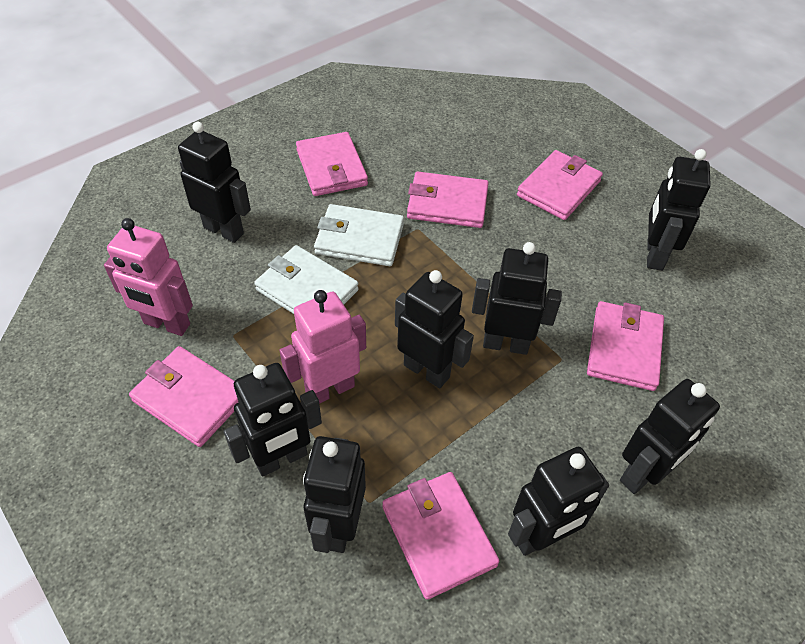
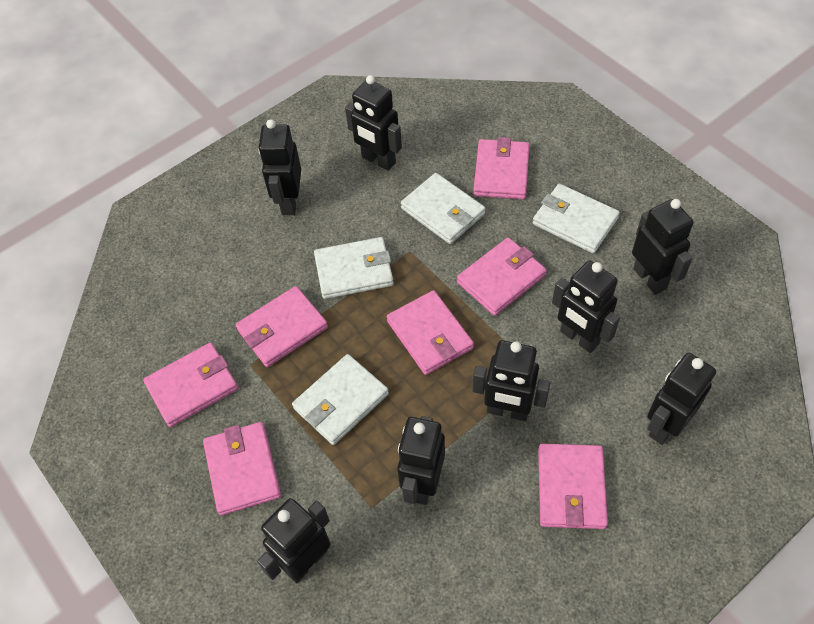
pink robot: [104,218,193,336] [279,290,366,404] = 2 -> none = 0
pink wallet: [129,346,238,447] [296,132,368,196] [382,472,499,600] [407,172,489,228] [517,150,603,220] [587,301,664,391] = 6 -> [143,343,238,427] [203,422,281,515] [236,286,328,367] [387,290,474,375] [457,237,547,316] [473,137,530,199] [538,444,608,529] = 7
white wallet: [254,245,359,314] [314,204,404,266] = 2 -> [292,354,389,445] [314,237,394,299] [401,173,486,244] [533,184,620,253] = 4

